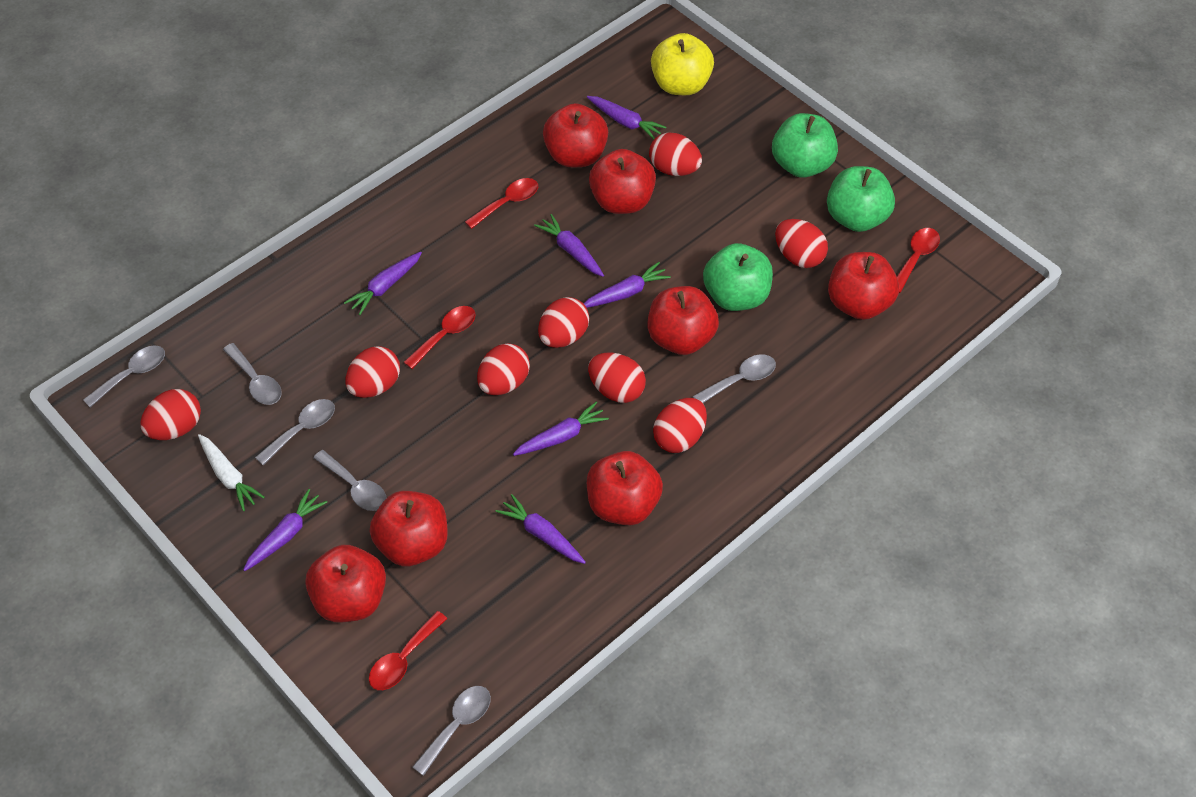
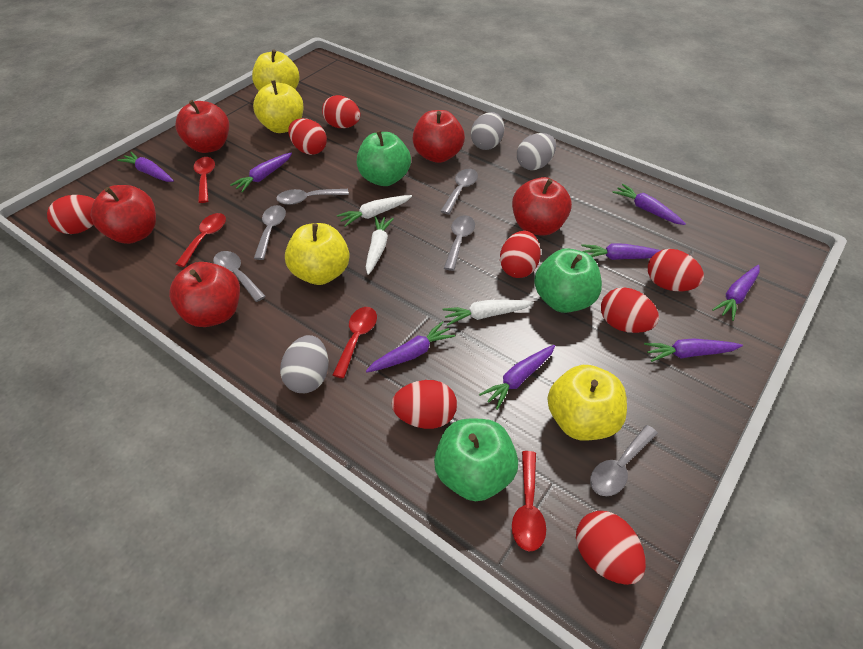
grey egg: none = 0 -> [280,335,329,393] [471,112,504,150] [517,133,556,170] = 3
purple carrot: [243,489,327,571] [344,252,422,315] [495,494,586,564] [513,402,609,456] [534,214,604,277] [584,262,671,308] [587,96,666,139] = 7 -> [117,152,174,182] [230,153,292,193] [366,321,455,372] [479,345,555,410] [581,244,661,260] [613,184,686,225] [644,338,743,362] [712,265,760,321] = 8
red apple: [305,545,386,622] [370,491,448,566] [543,103,608,167] [587,451,663,525] [589,149,656,214] [647,286,719,355] [828,252,899,320] = 7 -> [91,185,156,244] [169,262,240,327] [175,100,229,153] [412,110,465,163] [512,177,572,236] = 5
white carrot: [198,434,265,511] = 1 -> [337,195,412,227] [366,216,394,275] [442,300,534,325] = 3
yellow apple: [651,33,714,95] = 1 -> [252,49,300,91] [253,80,304,133] [285,223,350,285] [547,365,627,441] = 4

